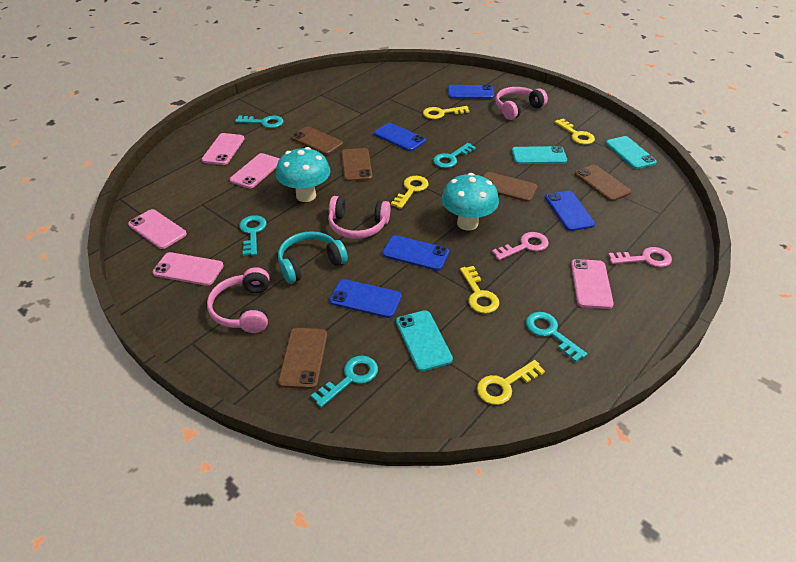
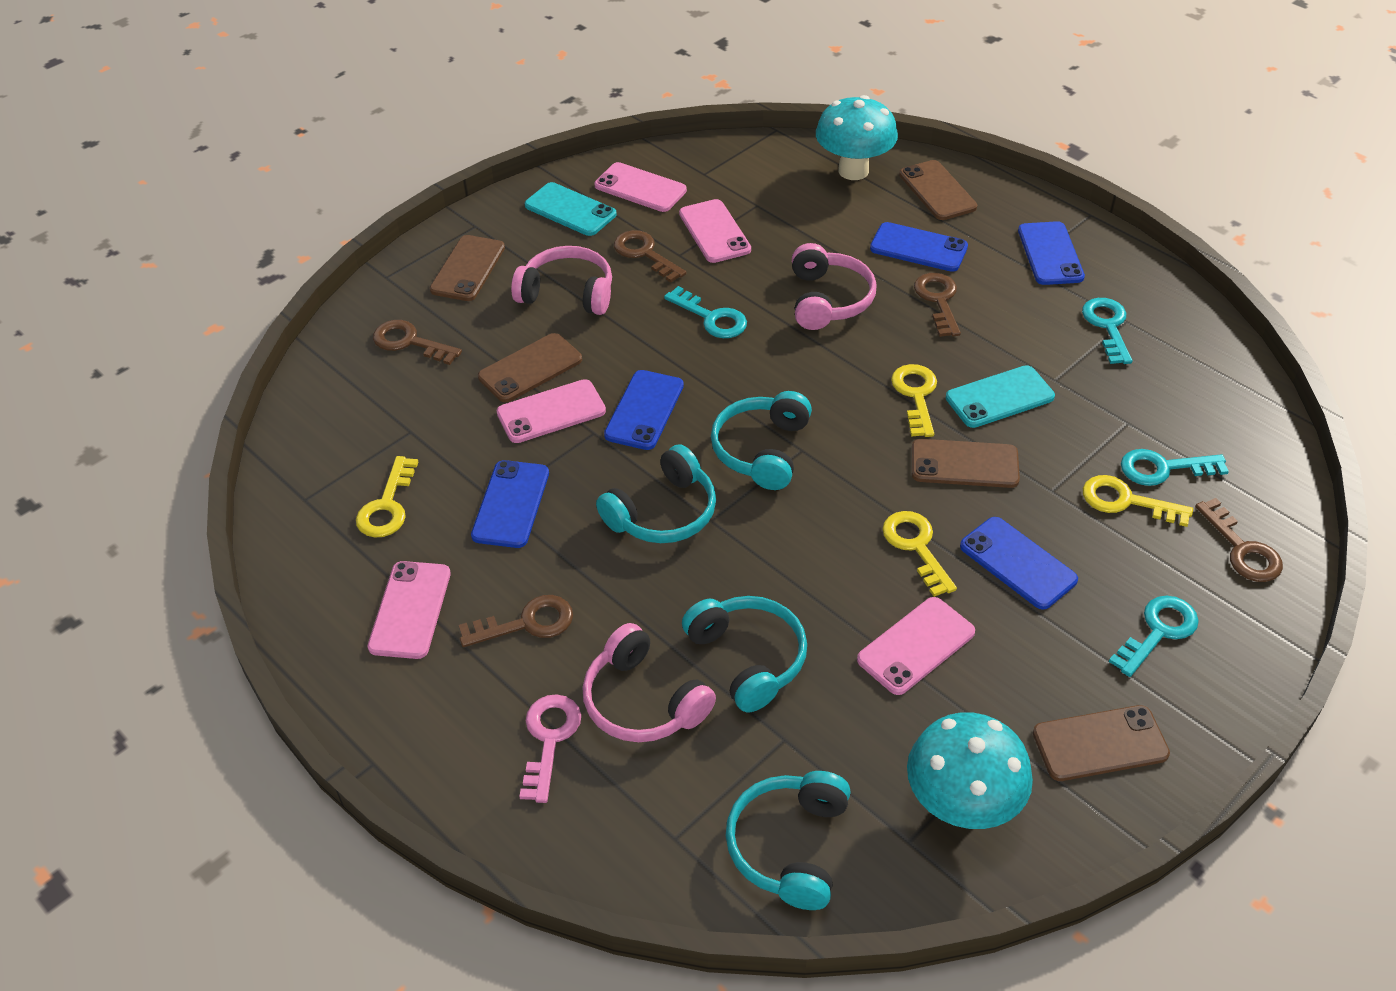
brown key: none = 0 -> [373,320,462,365] [459,595,573,647] [614,230,686,282] [914,273,961,337] [1195,498,1283,582] = 5
pink key: [492,232,549,260] [608,247,672,267] = 2 -> [519,694,581,803] = 1
turquoise headphones: [278,231,348,284] = 1 -> [596,445,716,543] [682,596,807,712] [711,391,812,490] [726,771,850,910] = 4
turquoise key: [235,116,283,128] [239,215,267,256] [311,356,378,407] [433,143,476,168] [526,312,587,362] = 5 -> [664,286,747,338] [1082,298,1132,364] [1109,596,1199,677] [1121,449,1229,486] = 4
turquoise phone: [396,310,453,371] [512,146,567,164] [606,136,657,169] = 3 -> [525,182,617,236] [946,365,1055,428] = 2
yellow key: [391,176,429,209] [423,106,470,119] [460,266,499,314] [477,360,545,405] [554,119,595,145] = 5 -> [356,456,418,538] [882,511,957,597] [891,364,937,437] [1083,475,1193,527] = 4

